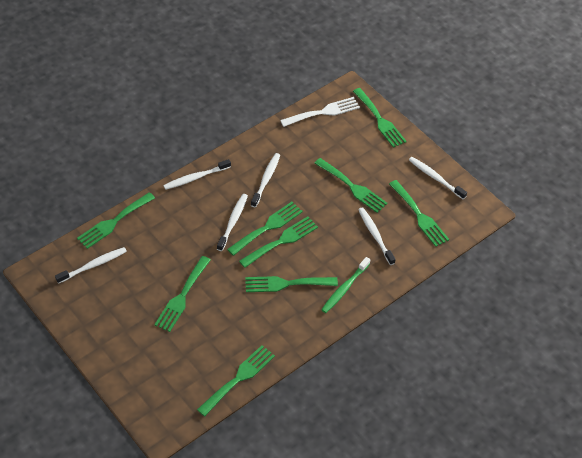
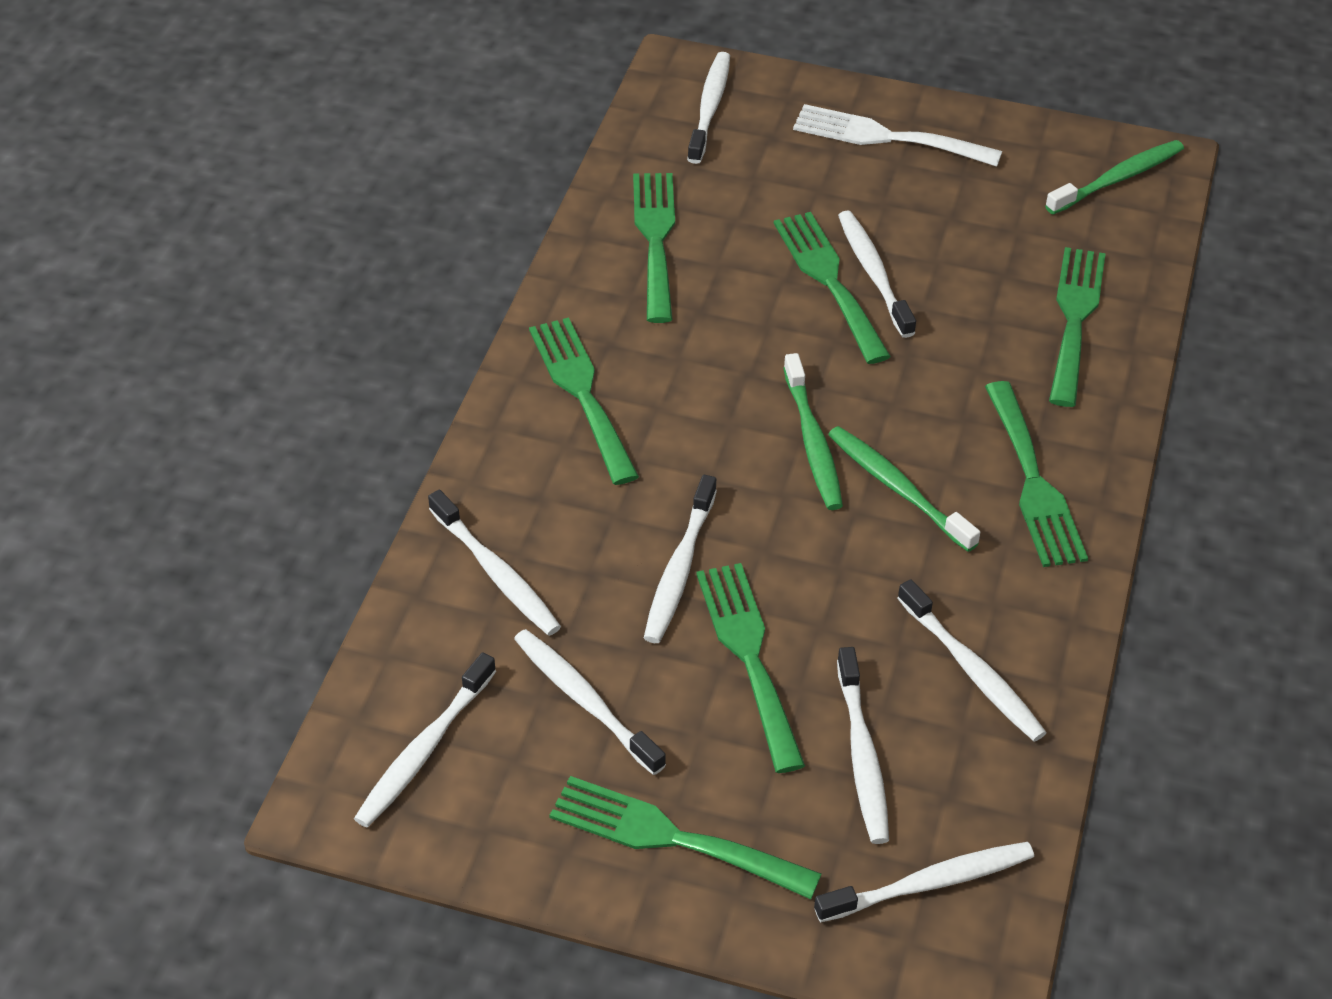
green fork: [77,192,155,249] [154,256,210,332] [197,345,275,417] [227,202,303,256] [239,217,318,268] [245,276,338,292] [314,158,388,213] [353,88,406,148] [389,180,449,247] = 9 -> [529,317,639,485] [549,776,822,899] [633,173,675,323] [696,563,805,773] [774,212,891,364] [985,381,1088,567] [1049,247,1106,407] = 7
green toothbrush: [321,257,370,313] = 1 -> [783,353,843,510] [828,426,980,552] [1045,140,1184,214] = 3
white toothbrush: [55,247,127,284] [163,159,231,190] [217,194,248,251] [251,153,280,207] [358,207,396,265] [409,157,467,199] = 6 -> [354,653,496,828] [428,490,561,636] [514,629,666,775] [644,475,717,643] [687,52,730,164] [814,842,1034,923] [837,647,889,844] [838,210,916,338] [897,579,1047,742] = 9

